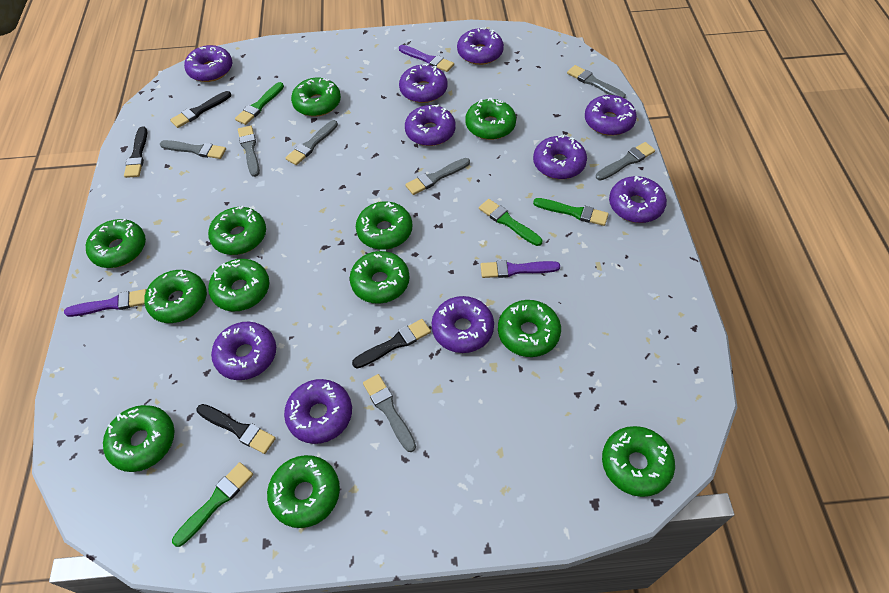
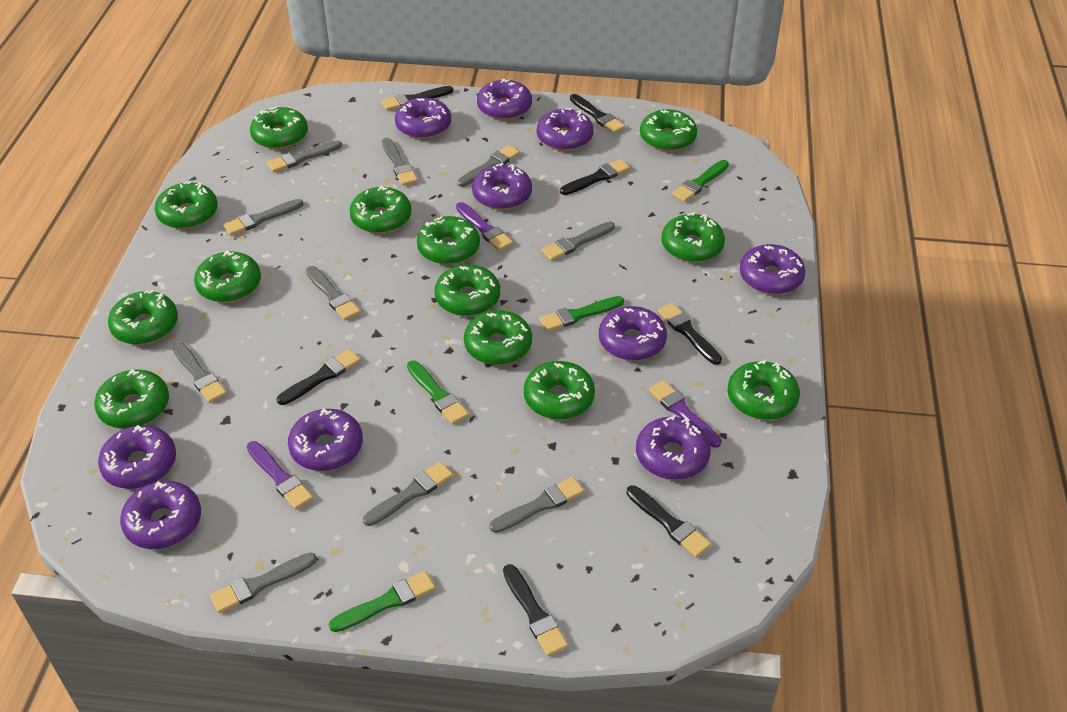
black brush: [124,127,147,178] [170,91,231,128] [197,404,276,454] [352,319,431,369] = 4 -> [277,349,361,405] [381,86,453,111] [503,564,568,656] [560,159,630,195] [570,94,625,134] [626,485,711,558] [658,303,722,365] = 7
green donut: [86,219,146,268] [103,405,174,472] [144,270,207,323] [208,206,266,255] [208,259,269,312] [267,455,340,528] [291,78,341,117] [350,251,410,304] [356,202,412,250] [465,98,516,140] [498,300,561,357] [602,426,675,497] = 12 -> [94,369,169,429] [108,290,178,345] [155,181,218,229] [194,251,261,302] [250,107,308,149] [349,186,411,233] [417,216,480,265] [435,265,500,316] [464,310,532,365] [524,361,595,420] [640,109,697,151] [662,212,725,262] [728,359,800,420] = 13
grey brush: [160,140,226,159] [238,125,260,177] [286,120,338,165] [363,374,416,452] [405,158,470,195] [567,65,626,98] [596,142,655,181] = 7 -> [172,342,227,403] [210,552,317,613] [223,199,303,236] [266,140,342,172] [306,266,361,320] [363,462,453,526] [382,138,418,186] [457,145,520,187] [489,477,584,533] [541,221,615,261] = 10

